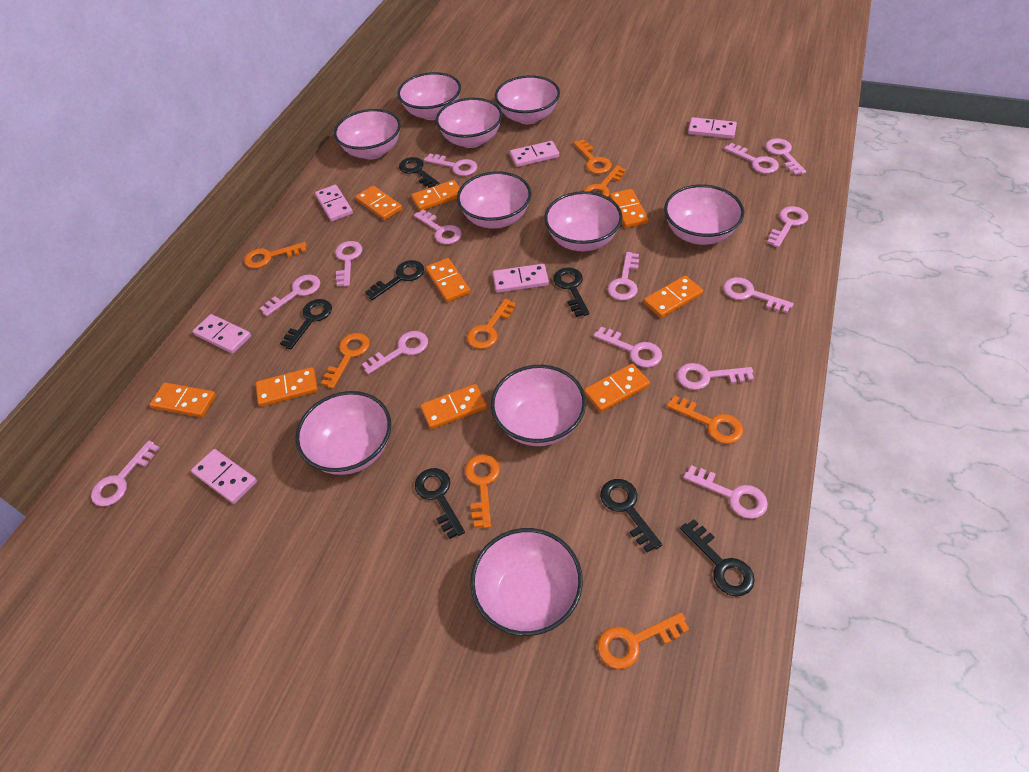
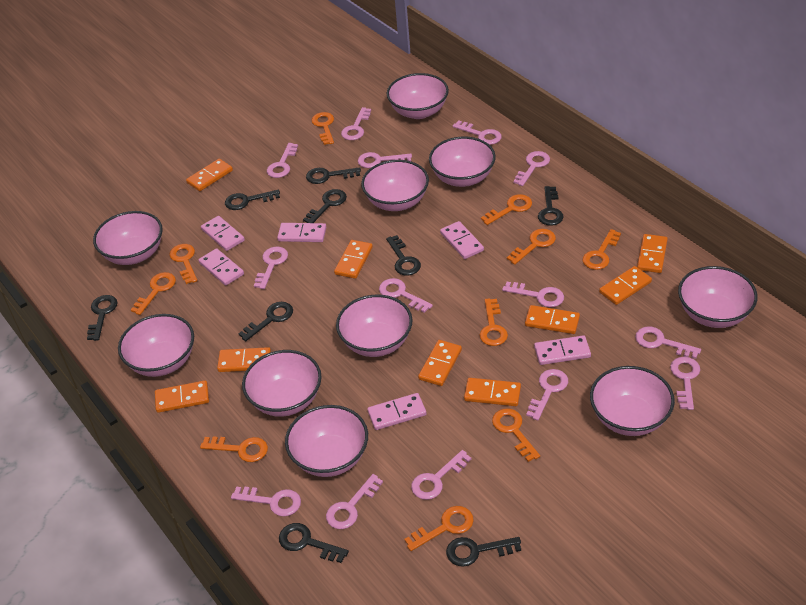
black key: [280,299,332,350] [365,260,424,300] [399,157,440,188] [415,468,465,539] [553,267,589,317] [600,479,662,553] [680,519,755,596] = 7 -> [87,295,118,341] [225,190,280,210] [238,302,293,341] [279,523,349,563] [303,189,347,223] [306,167,361,184] [386,235,421,276] [446,537,521,567] [538,186,564,226] = 9
orange key: [244,242,307,268] [321,333,370,389] [465,455,500,528] [467,298,516,349] [574,139,612,174] [584,166,626,197] [597,612,689,669] [666,395,743,444] = 8 -> [131,272,176,315] [169,244,197,284] [200,436,268,462] [311,112,334,145] [404,506,474,551] [480,298,508,346] [481,194,532,225] [492,408,540,462] [507,229,556,265] [583,229,621,270] = 10

